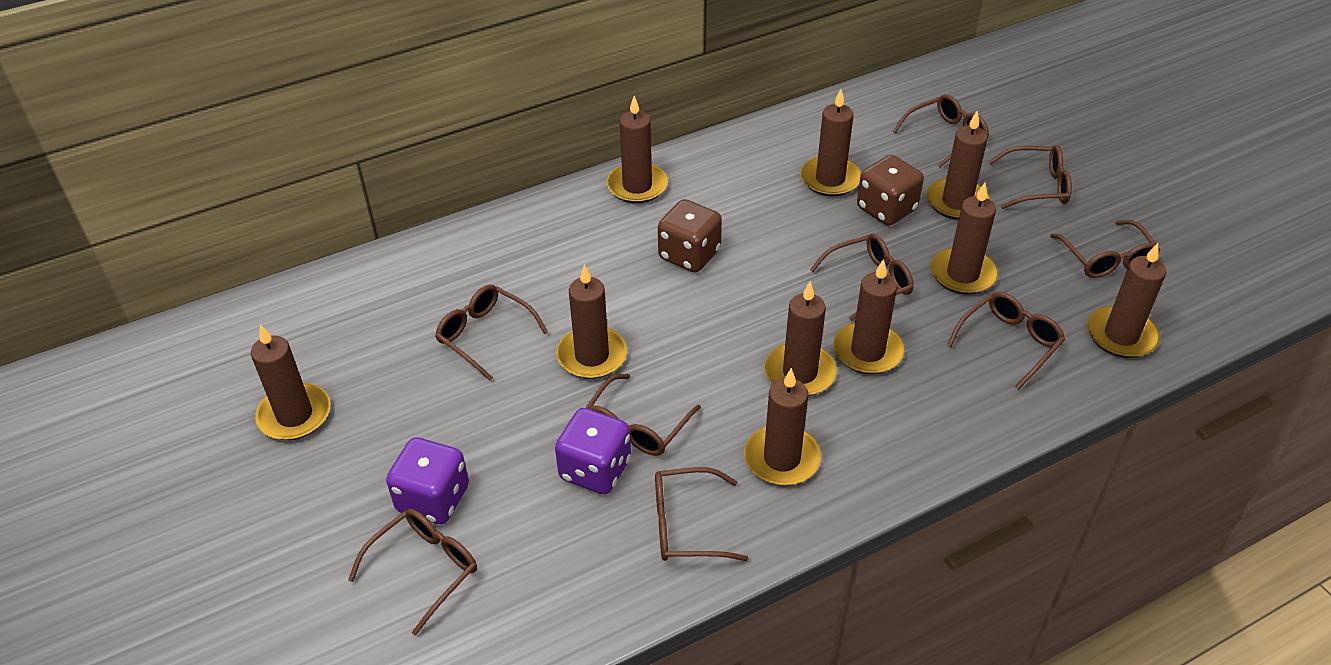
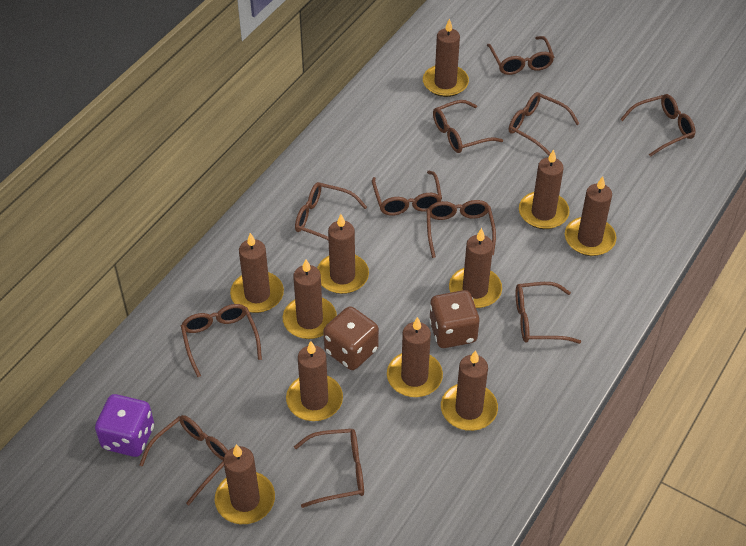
brown candle: [251,324,331,440] [556,264,627,379] [607,96,668,203] [744,368,821,486] [765,281,837,396] [800,89,861,197] [833,259,905,374] [927,111,990,220] [931,183,998,295] [1087,243,1166,358] = 10 -> [215,444,275,524] [230,233,284,313] [283,259,337,339] [286,341,343,421] [317,214,369,294] [387,317,443,397] [423,18,469,97] [441,350,498,431] [449,228,502,308] [519,149,570,229] [565,176,617,256] = 11
brown glasses: [348,509,477,636] [435,285,548,381] [585,374,701,456] [655,467,749,561] [810,234,914,321] [893,94,989,167] [947,292,1065,390] [988,145,1072,209] [1050,220,1160,278] = 9 -> [140,415,228,505] [181,304,262,377] [294,429,364,508] [295,182,367,241] [372,171,442,216] [427,200,496,258] [433,100,503,153] [487,36,554,75] [509,92,580,156] [516,282,581,344] [620,94,695,157] = 11
purple dice: [386,437,469,524] [555,408,631,494] = 2 -> [95,394,154,457] = 1

